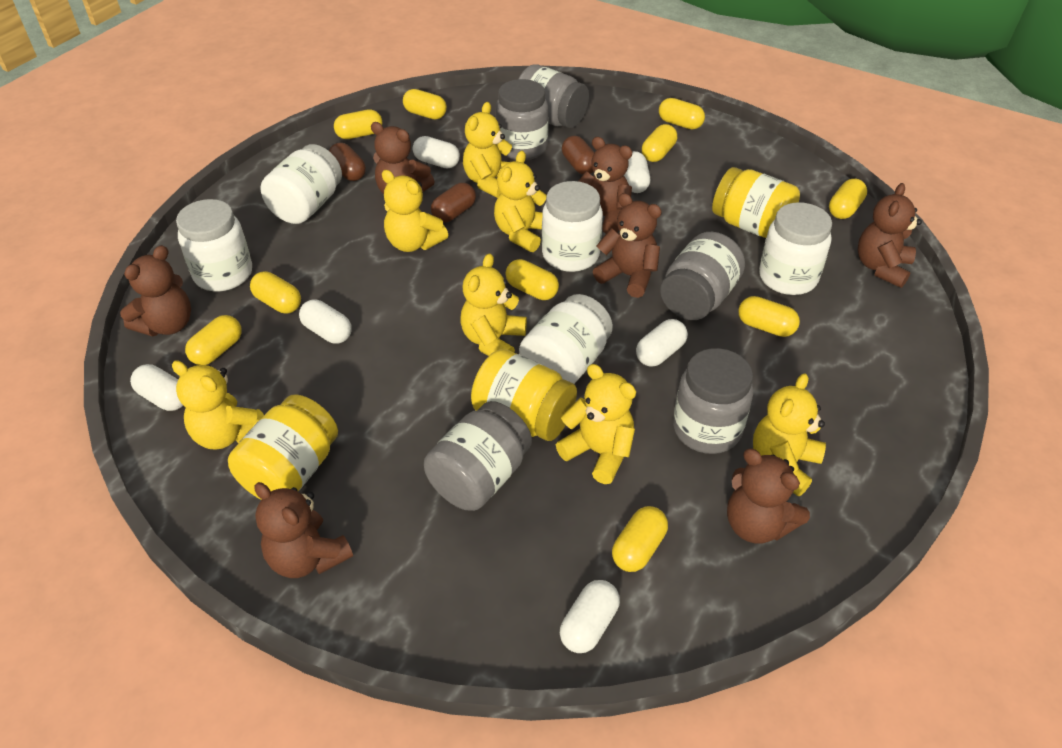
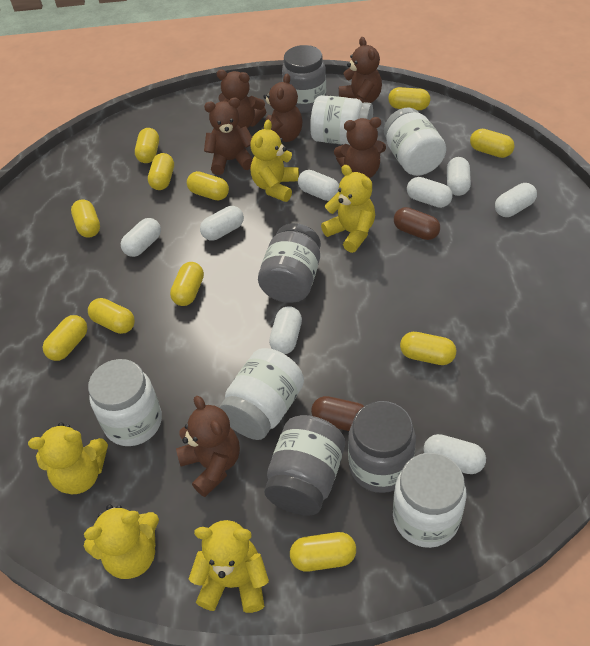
brown capsule: [329,143,366,181] [431,183,476,223] [562,136,595,175] = 3 -> [311,396,364,431] [394,207,440,240] = 2
brown teddy bear: [120,245,191,336] [254,482,353,578] [371,122,435,194] [578,137,632,234] [593,193,662,298] [727,448,810,544] [858,183,922,288] = 7 -> [176,396,240,497] [204,98,253,175] [217,70,266,128] [263,73,303,142] [334,117,386,178] [339,37,382,103] = 6
grey jar: [424,401,532,511] [495,79,549,160] [519,64,589,128] [660,232,745,320] [673,348,753,454] = 5 -> [258,223,321,303] [264,415,345,516] [282,45,326,113] [348,401,416,493] = 4
white capsule: [130,364,183,411] [299,299,352,344] [413,136,460,169] [560,580,620,653] [624,151,650,193] [636,319,688,367] = 6 -> [121,218,161,257] [200,206,244,241] [269,306,302,354] [298,170,339,201] [407,177,453,208] [423,434,486,474] [447,157,471,196] [495,183,537,217] = 8
yellow capsule: [185,315,242,365] [250,271,301,314] [334,109,383,139] [403,89,447,119] [505,259,559,300] [612,506,668,572] [642,124,677,162] [659,98,705,129] [738,296,800,337] [829,179,867,219] = 10 -> [43,315,87,361] [71,199,100,238] [88,298,135,334] [135,128,159,163] [148,153,174,190] [170,262,204,306] [187,171,229,201] [290,532,356,572] [388,87,430,110] [400,332,456,365] [470,129,514,158] = 11
yellow jar: [228,394,338,500] [471,349,577,441] [712,167,800,238] = 3 -> none = 0
yellow teddy bear: [172,360,264,450] [382,170,448,252] [461,253,527,356] [463,102,512,198] [494,151,547,252] [556,364,636,484] [753,373,826,496] = 7 -> [28,423,108,494] [84,504,159,579] [189,520,269,613] [250,120,299,202] [321,165,375,253] = 5

